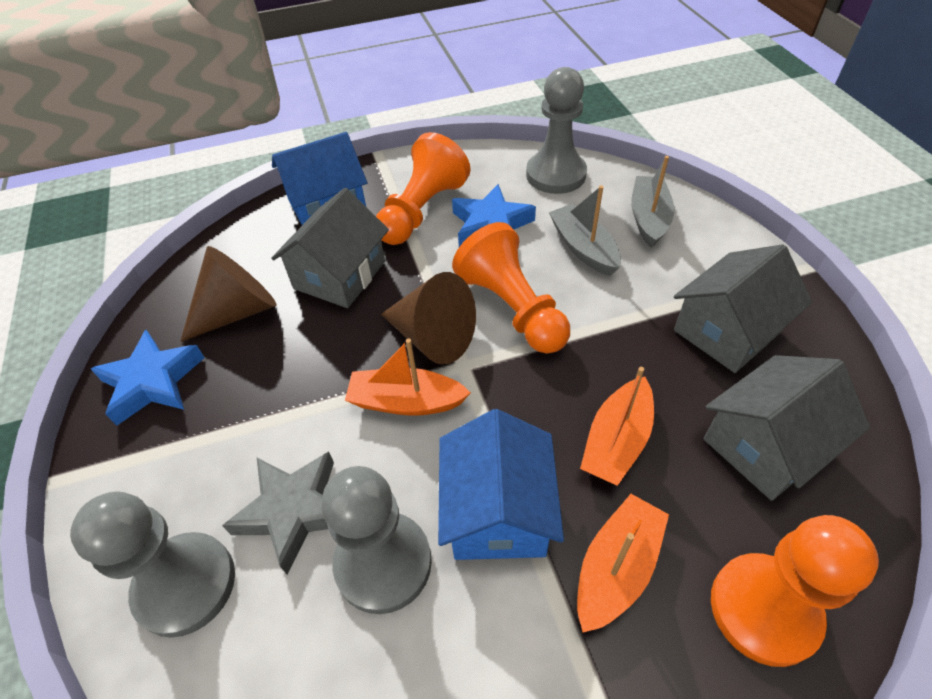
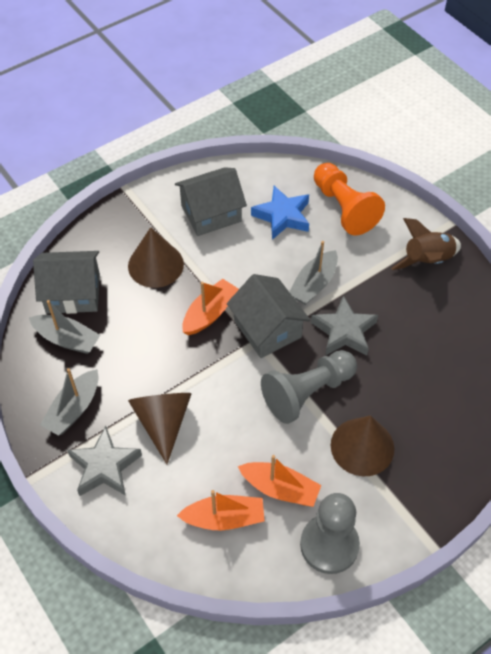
blue house: [272,132,367,225] [438,409,564,560] = 2 -> none = 0
blue star: [91,330,205,426] [452,184,536,247] = 2 -> [251,186,309,240] = 1
brown cone: [180,246,277,342] [381,272,476,365] = 2 -> [128,227,184,288] [128,393,192,464] [331,415,394,477] = 3
brown rocket: none = 0 -> [391,218,461,270] = 1
grey boat: [549,185,621,276] [631,156,675,248] = 2 -> [29,300,100,354] [40,368,99,436] [289,241,338,305] = 3
grey pawn: [70,491,235,638] [322,466,432,614] [526,67,587,194] = 3 -> [261,350,357,424] [300,493,360,574] = 2
grey star: [222,452,334,574] = 1 -> [67,426,142,496] [311,295,378,356] = 2
orange pawn: [376,132,471,245] [452,222,570,354] [711,515,879,667] = 3 -> [314,163,385,235] = 1

